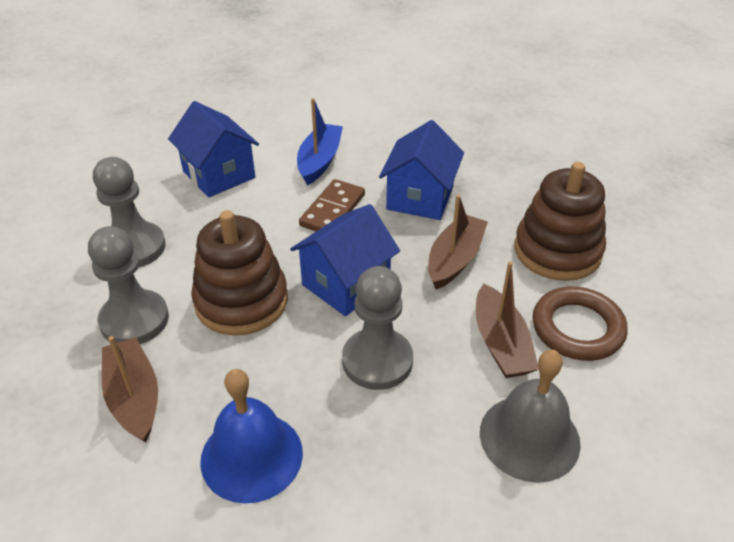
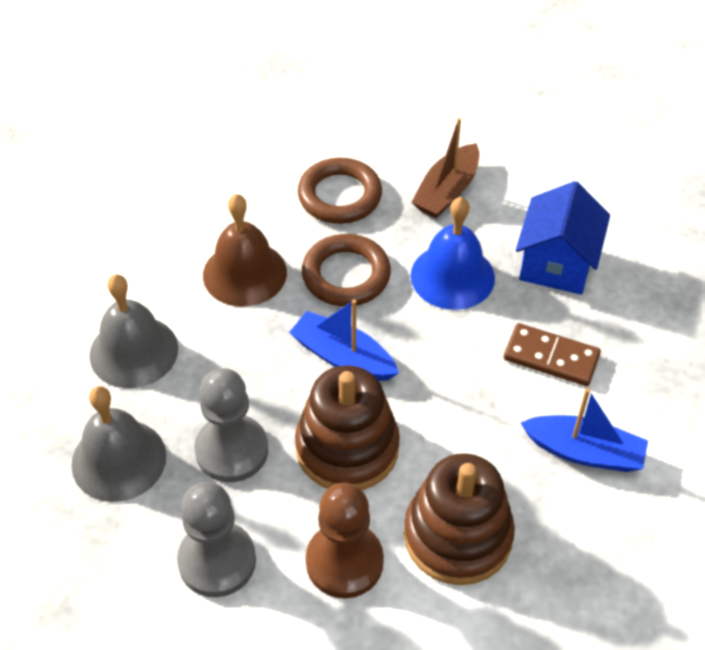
blue boat: [297,98,343,185] = 1 -> [289,299,399,381] [521,388,648,472] = 2
blue house: [168,101,259,197] [290,204,400,316] [379,120,464,220] = 3 -> [516,181,610,295] = 1
brown bell: none = 0 -> [203,194,287,307] = 1
brown boat: [102,336,158,443] [428,195,488,289] [476,261,539,378] = 3 -> [411,118,479,218] = 1
brown pawn: none = 0 -> [306,483,384,598] = 1
brown ring: [533,287,628,361] = 1 -> [298,158,382,224] [302,234,391,306] = 2
grey bell: [480,350,581,483] = 1 -> [71,386,166,502] [89,274,178,388] = 2
grey pawn: [88,226,169,344] [93,157,166,267] [342,266,413,390] = 3 -> [177,482,256,597] [194,368,268,482] = 2

